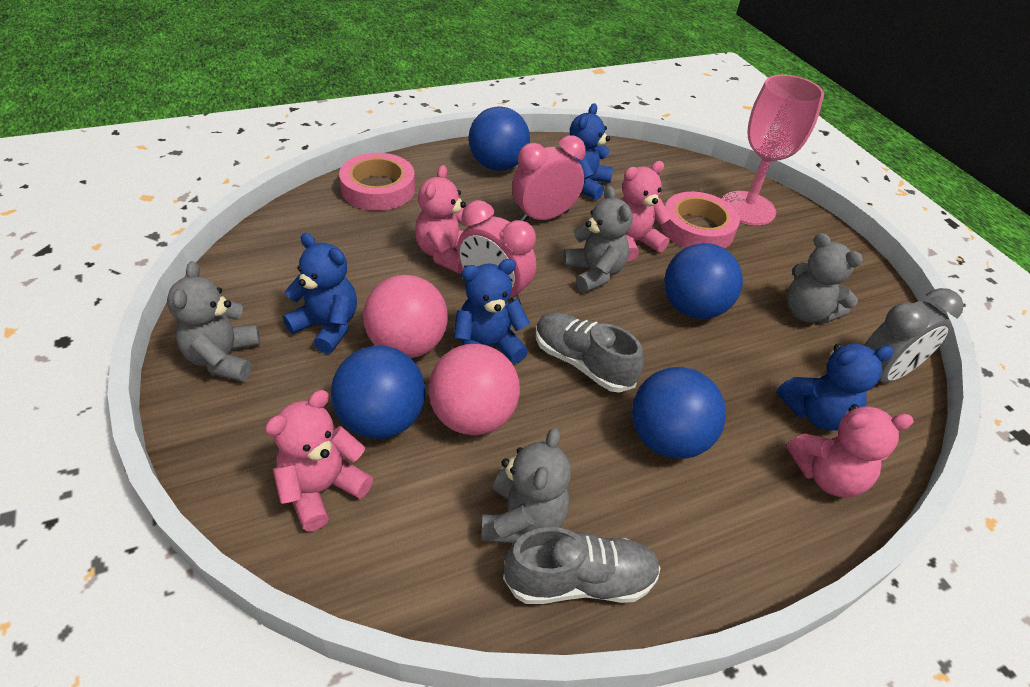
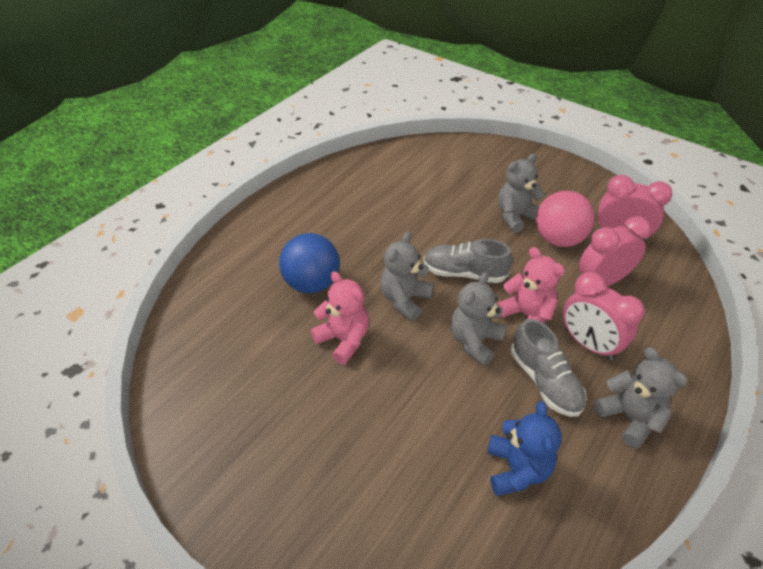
blue ball: [331,346,426,439] [469,106,530,171] [632,367,726,459] [664,243,743,319] = 4 -> [279,233,340,293] = 1
blue teddy bear: [283,233,357,354] [454,259,530,364] [570,103,613,200] [777,344,894,431] = 4 -> [487,401,561,496] = 1
grey clock: [864,288,964,383] = 1 -> none = 0
pink ball: [363,275,448,358] [428,344,520,435] = 2 -> [536,191,595,247] = 1
pink clock: [457,200,536,304] [512,135,586,221] = 2 -> [563,272,645,360] [579,216,651,287] [598,175,672,242] = 3
pink goblet: [722,75,824,225] = 1 -> none = 0
pink tape: [339,153,415,211] [661,192,740,249] = 2 -> none = 0
pink teddy bear: [265,390,373,531] [415,165,466,273] [621,161,671,261] [786,404,914,498] = 4 -> [311,271,369,365] [497,247,565,323] = 2

